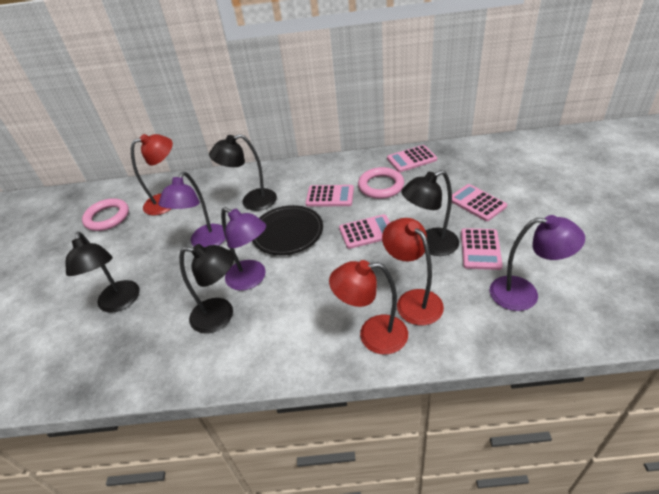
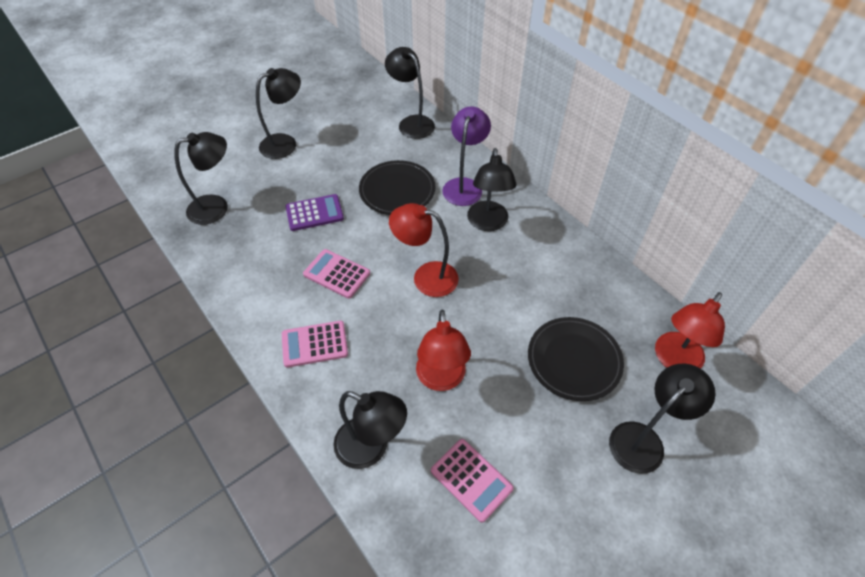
black lamp: [66,232,139,313] [179,244,235,333] [209,134,277,211] [401,170,459,256] = 4 -> [174,132,228,225] [256,68,301,159] [333,391,407,469] [385,47,435,139] [467,148,516,231] [609,364,716,474] = 6
black plate: [252,205,323,255] = 1 -> [359,160,436,215] [528,317,624,401] = 2
pink calculator: [306,185,354,207] [339,214,390,249] [387,145,437,172] [452,184,507,221] [461,228,503,270] = 5 -> [282,321,348,368] [303,249,370,299] [431,439,514,523] = 3
pink ring: [82,198,129,231] [358,167,404,199] = 2 -> none = 0
purple calculator: none = 0 -> [286,194,344,231] = 1
purple lamp: [158,172,226,247] [221,207,266,291] [490,215,585,311] = 3 -> [442,106,491,206] = 1

